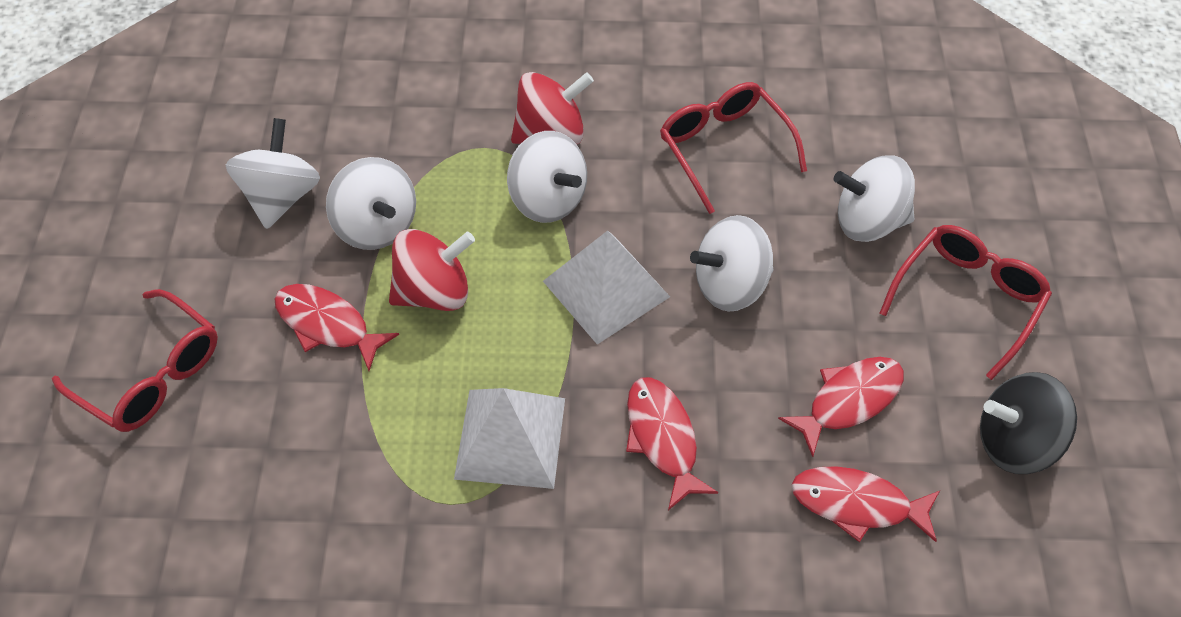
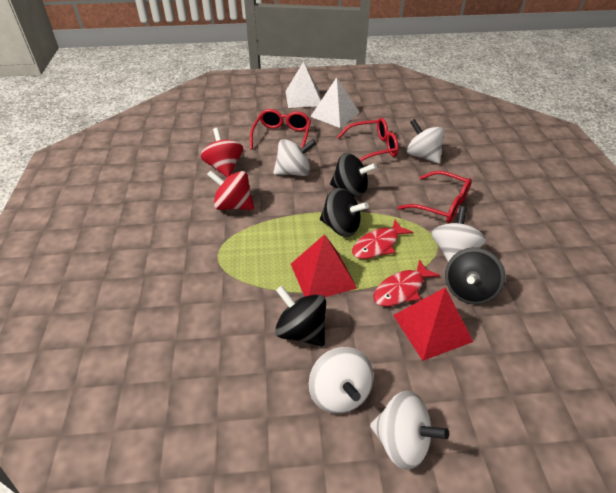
black spinning top: [980,372,1077,474] = 1 -> [275,286,326,347] [320,188,369,237] [330,153,377,197] [445,248,505,305] = 4
red fish: [274,284,399,371] [626,377,718,510] [778,357,904,457] [791,466,940,542] = 4 -> [352,219,413,259] [373,259,440,307] = 2
red pyramid: none = 0 -> [291,234,357,297] [393,287,473,361] = 2

